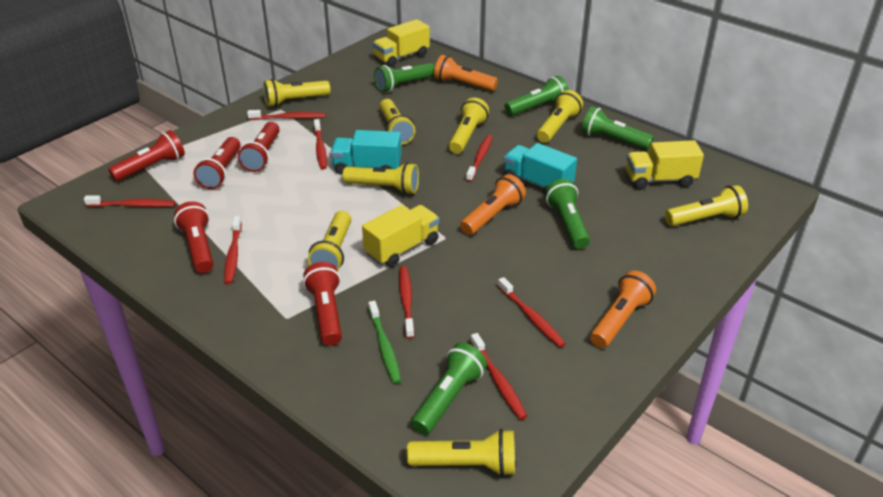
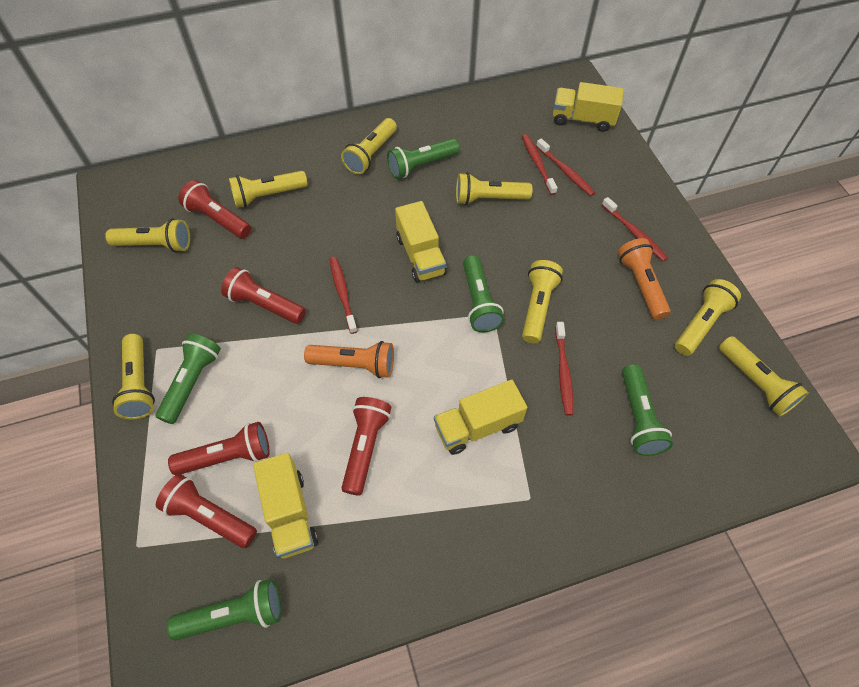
green toothbrush: [368,301,401,384] = 1 -> none = 0
orange flashlight: [434,55,498,91] [460,174,526,235] [590,270,656,348] = 3 -> [304,341,394,378] [618,238,671,320] = 2
red toothbrush: [84,195,175,207] [224,216,242,284] [247,110,325,120] [314,119,327,170] [399,266,414,339] [466,135,492,182] [471,333,527,420] [498,277,566,348] = 8 -> [330,257,358,334] [522,134,557,195] [536,139,595,196] [555,322,573,416] [602,197,668,261] = 5
turquoise truck: [331,130,401,175] [504,143,577,194] = 2 -> none = 0
yellow truck: [362,205,439,267] [373,19,430,67] [626,140,704,190] = 3 -> [253,453,318,559] [395,201,447,282] [434,380,527,455] [553,82,624,132] = 4

